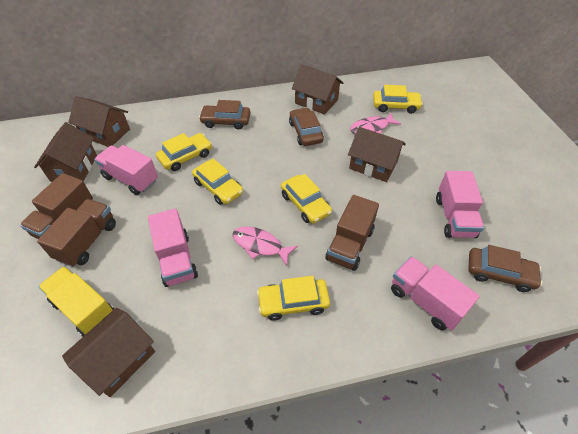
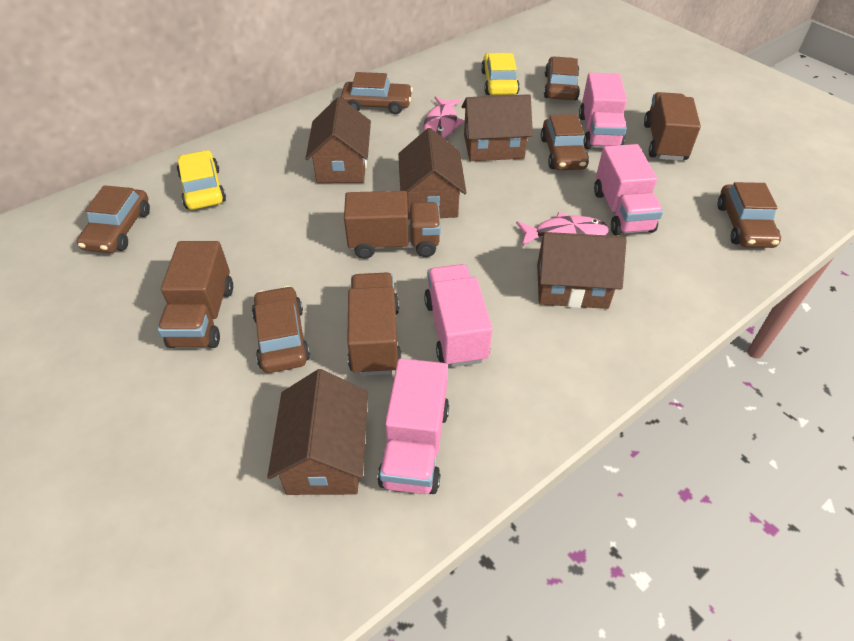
brown car: [199,100,250,129] [289,108,324,146] [468,245,542,292] = 3 -> [77,185,150,253] [252,286,310,373] [341,72,413,114] [541,114,589,170] [544,56,580,100] [718,182,781,248] = 6
brown truck: [20,173,93,239] [37,199,116,267] [325,195,379,271] = 3 -> [158,241,233,348] [344,191,441,259] [347,272,402,376] [644,92,701,161] = 4
yellow car: [156,133,212,171] [192,158,243,205] [257,276,330,321] [281,174,332,224] [373,85,423,114] = 5 -> [177,150,226,210] [481,53,520,95] = 2
yellow truck: [38,266,114,337] = 1 -> none = 0

